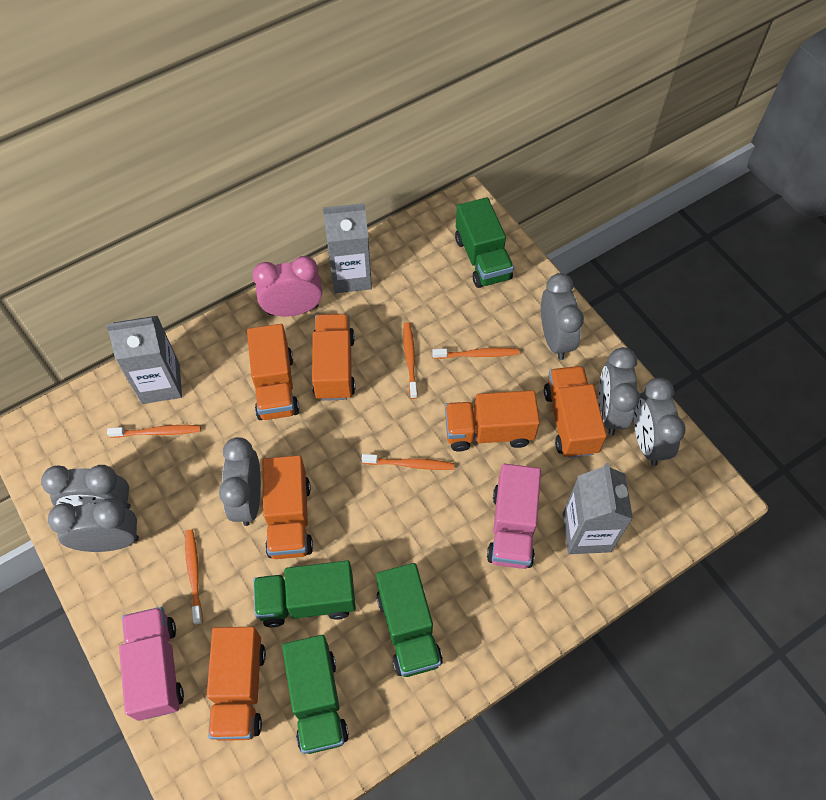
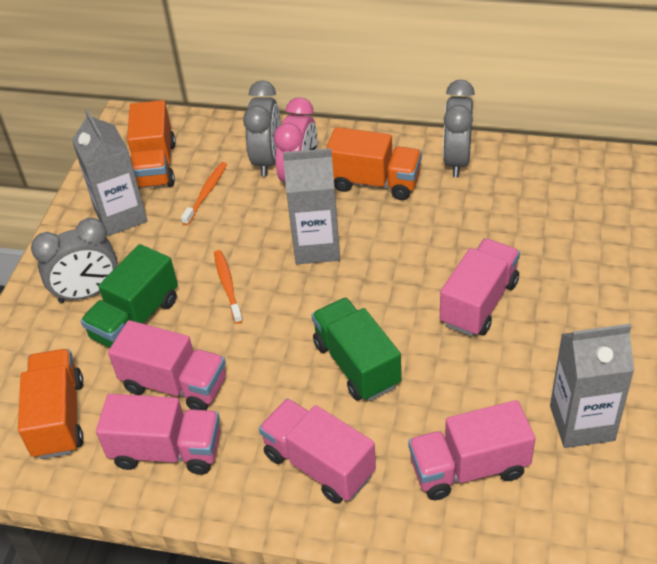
green truck: [253,561,356,628] [282,635,349,754] [376,563,443,677] [455,197,514,288] = 4 -> [81,244,178,348] [311,298,401,401] = 2
grey clock: [41,465,131,509] [48,498,139,552] [219,437,261,526] [541,273,584,360] [598,347,640,435] [634,378,686,466] = 6 -> [31,218,118,303] [243,80,280,176] [443,80,475,177] = 3
orange toothbrush: [107,425,201,438] [185,530,203,625] [362,454,454,470] [403,322,418,399] [432,348,519,359] = 5 -> [181,162,227,225] [214,250,243,324] = 2
orange truck: [207,627,266,741] [247,324,299,420] [262,455,313,559] [312,314,355,401] [445,390,540,452] [544,366,607,458] = 6 -> [18,349,84,459] [127,100,176,189] [326,127,422,200] = 3
pink truck: [119,607,184,721] [487,464,541,569] = 2 -> [96,394,221,475] [108,320,226,410] [259,398,376,504] [408,400,535,500] [440,238,520,336] = 5

